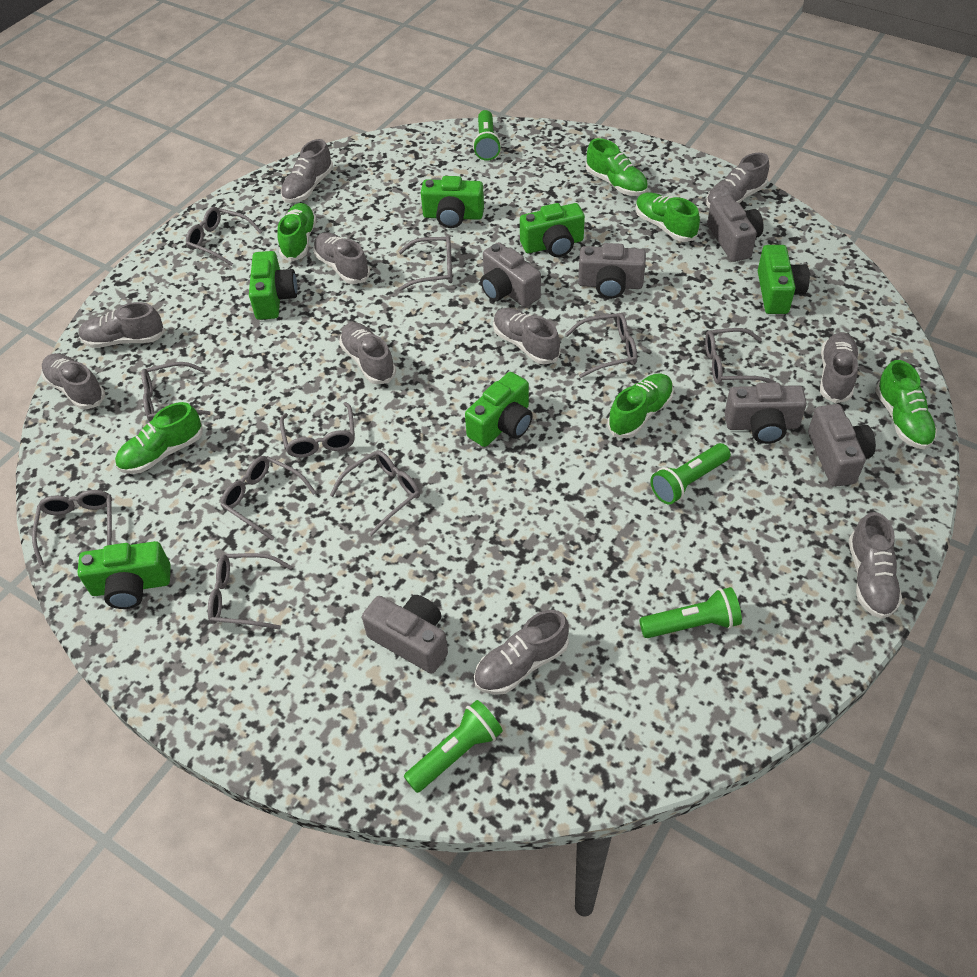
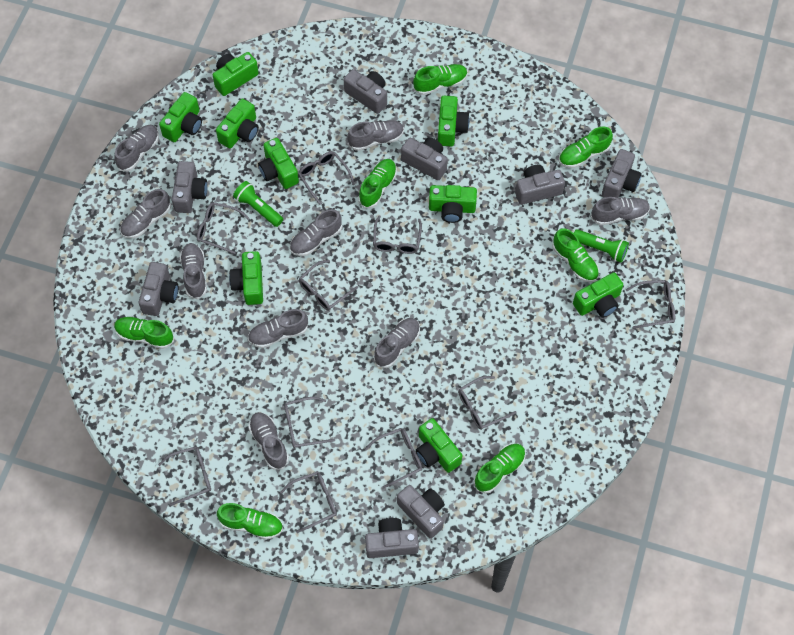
green camera: [77,541,171,609] [249,251,298,320] [421,176,484,228] [465,372,533,447] [520,203,585,257] [758,245,810,314] = 6 -> [159,92,202,142] [213,52,259,96] [216,99,259,148] [229,251,263,305] [258,138,299,189] [416,418,462,473] [429,185,477,223] [438,96,470,146] [573,272,623,318] = 9
green flashlight: [404,700,503,793] [473,110,501,161] [639,587,742,638] [650,443,731,505] = 4 -> [233,181,283,227] [574,229,629,263] = 2
green shoe: [115,402,203,474] [277,203,317,262] [586,138,648,196] [607,373,674,438] [635,192,700,242] [875,360,937,450] = 6 -> [114,317,174,349] [217,503,283,539] [358,159,397,208] [413,64,468,95] [474,444,526,494] [552,229,599,283] [559,127,613,168] = 7
grey camera: [362,595,448,674] [481,242,541,307] [578,243,646,299] [707,195,764,262] [725,382,807,444] [808,404,876,487] = 6 -> [138,262,178,316] [172,161,207,213] [344,69,387,114] [365,518,419,558] [397,485,445,539] [401,137,448,180] [515,165,565,205] [602,149,642,198] = 8
grey shoe: [41,353,105,410] [78,302,165,348] [281,139,333,203] [313,232,370,284] [339,322,396,384] [474,610,569,695] [493,308,561,365] [706,153,769,208] [820,332,859,404] [849,512,902,619] = 10 -> [114,125,159,171] [120,189,171,239] [180,243,207,300] [248,309,308,348] [248,412,289,470] [290,209,342,256] [347,120,404,151] [374,318,420,368] [591,197,650,225] = 9

